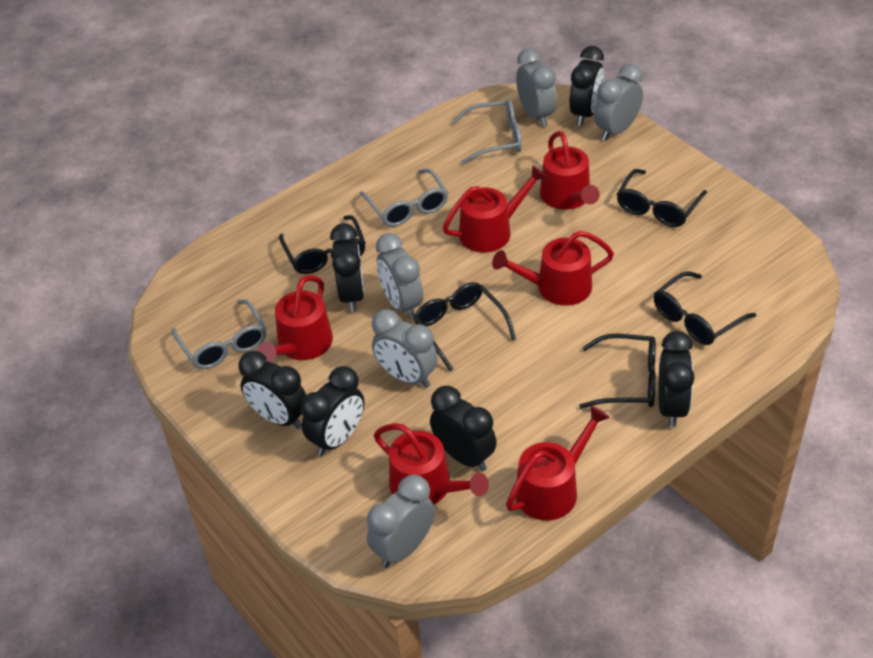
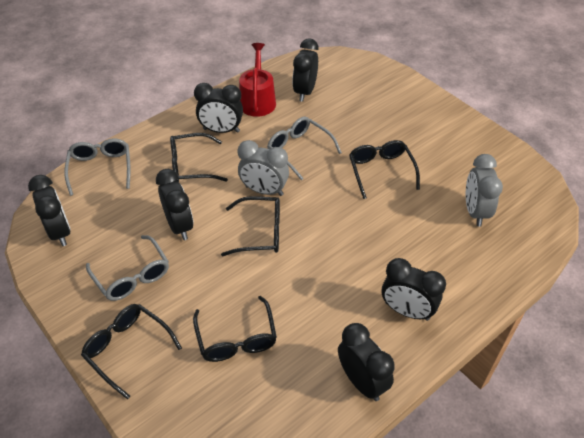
grey clock: [367,475,435,568] [372,309,438,388] [376,233,423,319] [516,48,557,127] [594,64,643,141] = 5 -> [238,140,289,196] [466,154,503,227] = 2
red watering can: [257,275,333,362] [374,423,489,505] [443,165,547,253] [492,231,614,306] [506,405,610,521] [540,131,600,210] = 6 -> [239,43,276,117] = 1

